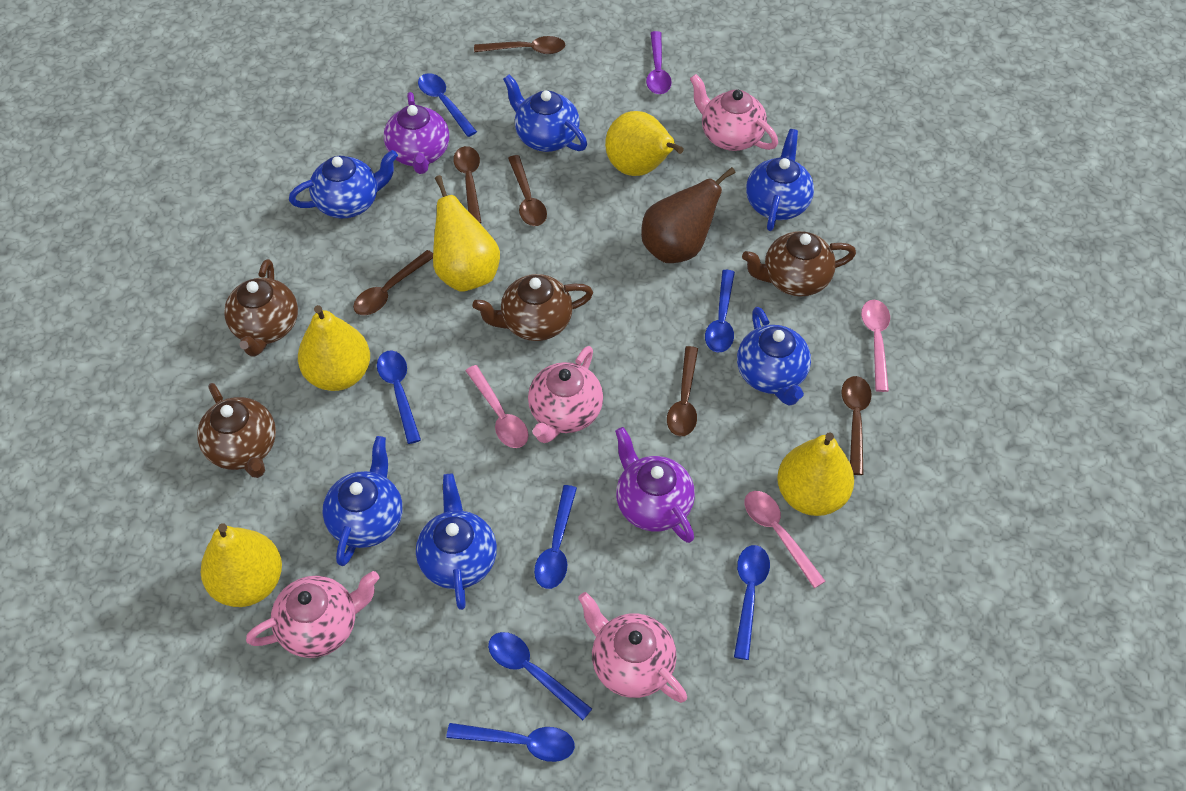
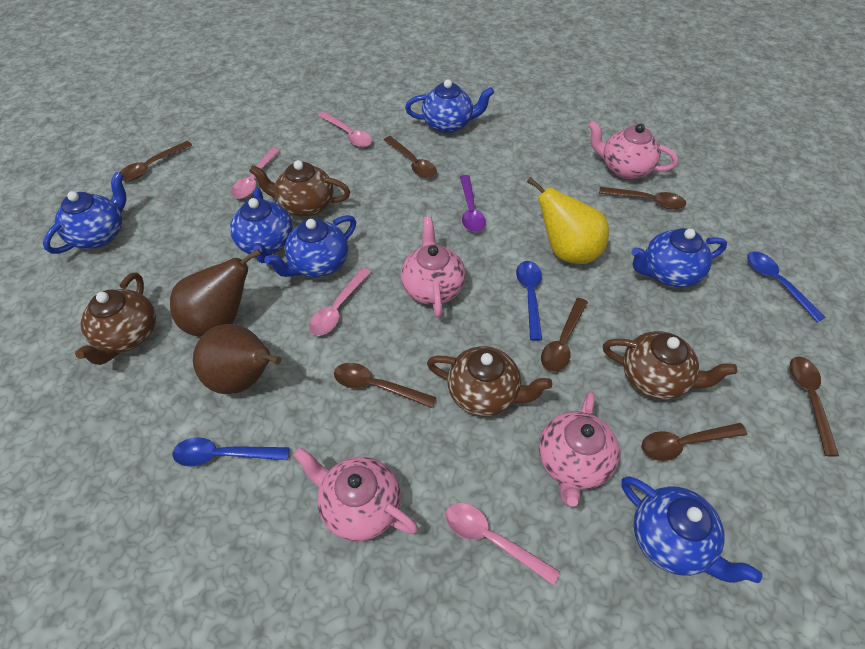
blue spoon: [377,350,421,444] [418,73,477,137] [446,723,575,762] [488,632,592,720] [534,485,577,589] [705,270,735,352] [734,545,770,660] = 7 -> [172,437,290,467] [516,261,542,341] [747,252,826,322] = 3
brown pear: [641,167,736,263] = 1 -> [170,249,261,337] [193,324,281,394] = 2
brown spoon: [353,250,433,315] [453,146,482,223] [474,36,565,54] [508,155,547,226] [667,346,698,436] [841,376,872,475] = 6 -> [119,141,192,181] [334,363,436,408] [384,136,437,178] [541,298,588,372] [599,187,686,209] [642,423,747,461] [790,357,839,457] = 7
pink spoon: [465,365,528,448] [744,491,825,588] [861,300,890,392] = 3 -> [231,148,280,199] [309,267,371,336] [318,111,372,147] [445,503,560,585] = 4
purple teapot: [384,92,449,174] [615,427,695,543] = 2 -> none = 0
yellow pear: [200,523,282,607] [298,305,370,391] [433,175,500,292] [605,111,684,176] [777,433,854,516] = 5 -> [527,177,609,264] = 1

